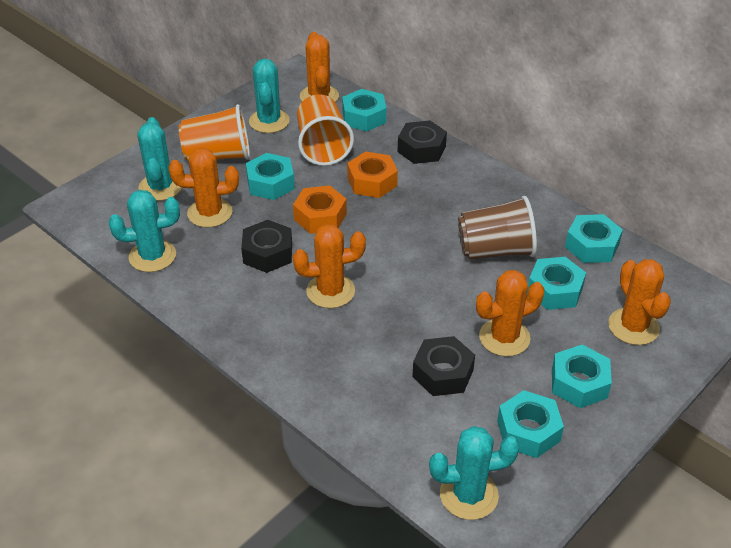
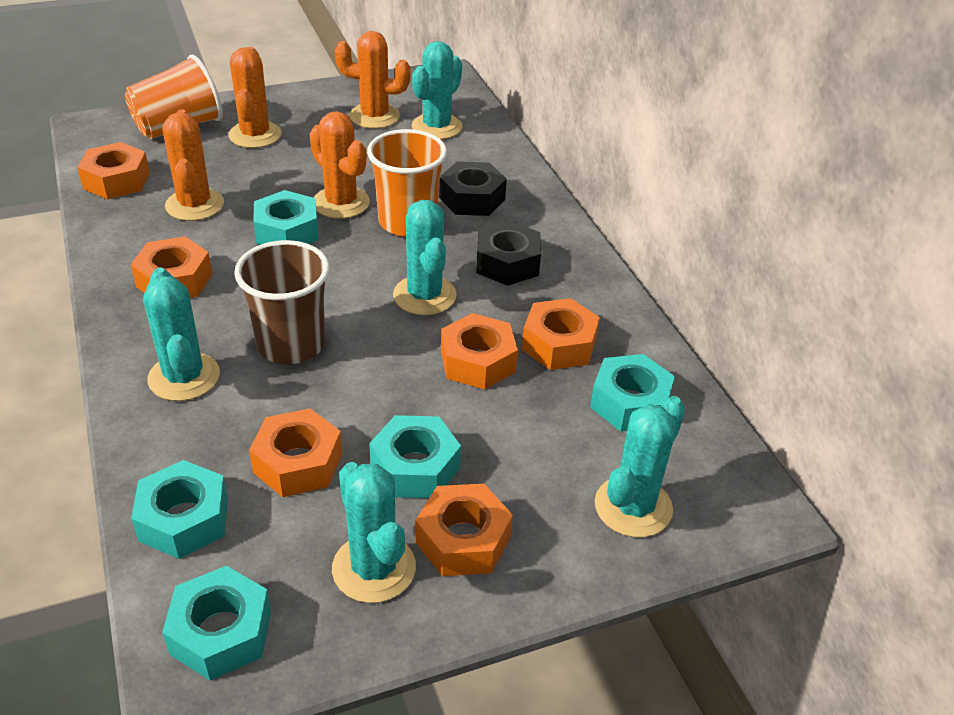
black nut: [241,220,292,273] [398,120,447,164] [412,336,475,396] = 3 -> [439,161,507,216] [476,221,541,286] = 2
orange cactus: [169,147,239,228] [293,224,366,308] [300,32,339,102] [476,270,544,356] [608,259,671,345] = 5 -> [163,109,224,221] [228,47,281,148] [310,111,370,219] [335,31,411,129] = 4
orange nut: [293,185,347,234] [347,151,398,198] = 2 -> [77,142,150,199] [131,237,212,298] [249,408,342,497] [415,484,513,576] [441,313,518,390] [522,298,600,370] = 6
turquoise cactus: [109,190,180,272] [137,117,182,201] [249,59,290,133] [429,426,520,520] = 4 -> [143,267,220,401] [332,462,416,603] [393,200,457,315] [412,41,463,139] [595,396,685,537] = 5
turquoise nut: [246,153,295,200] [342,89,386,131] [497,390,564,458] [527,257,586,310] [552,345,612,408] [565,214,623,263] = 6 -> [131,460,228,559] [162,566,271,681] [253,190,318,245] [369,415,461,498] [590,354,675,431] = 5

